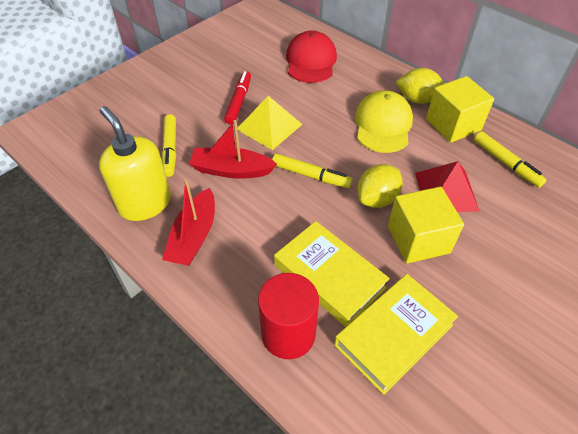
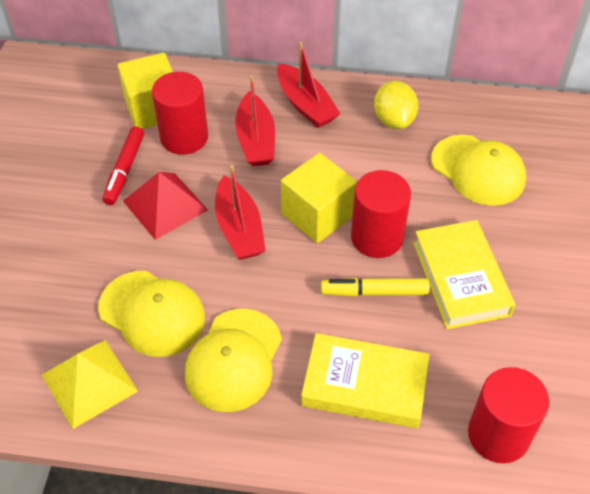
red boat: [162,179,215,266] [189,120,277,179] = 2 -> [215,165,266,260] [235,76,275,166] [277,42,341,128] = 3
red cap: [286,31,337,83] = 1 -> none = 0
red cylinder: [258,273,319,359] = 1 -> [152,72,208,155] [351,170,411,258] [468,367,549,463] = 3
yellow cap: [355,90,413,153] = 1 -> [98,271,205,357] [185,309,282,412] [431,135,526,206] = 3
yellow lemon: [357,164,403,208] [396,68,444,104] = 2 -> [374,81,418,129] = 1
yellow marker: [162,114,176,177] [272,154,353,188] [474,131,546,188] = 3 -> [321,278,430,296] = 1
yellow soap dispenser: [99,106,171,221] = 1 -> none = 0

